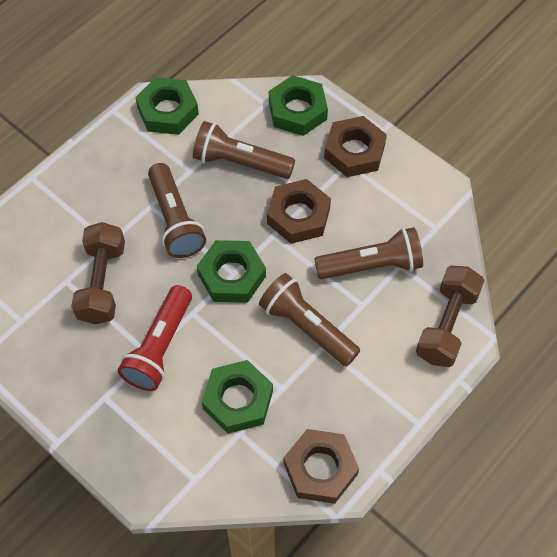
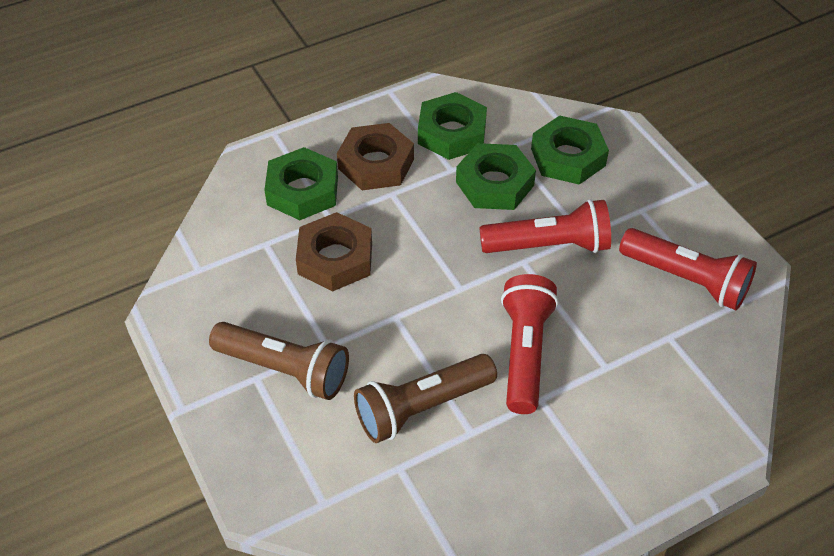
brown dumbbell: [71,222,125,324] [416,266,484,367] = 2 -> none = 0
brown flashlight: [148,163,206,258] [193,121,295,179] [259,273,360,367] [314,227,423,279] = 4 -> [209,322,349,400] [354,354,497,443] = 2
brown nut: [267,179,331,244] [284,429,359,504] [324,116,387,177] = 3 -> [296,212,372,291] [337,123,414,190] = 2
red flashlight: [118,285,192,391] = 1 -> [479,199,611,253] [501,274,559,414] [619,228,757,310] = 3

